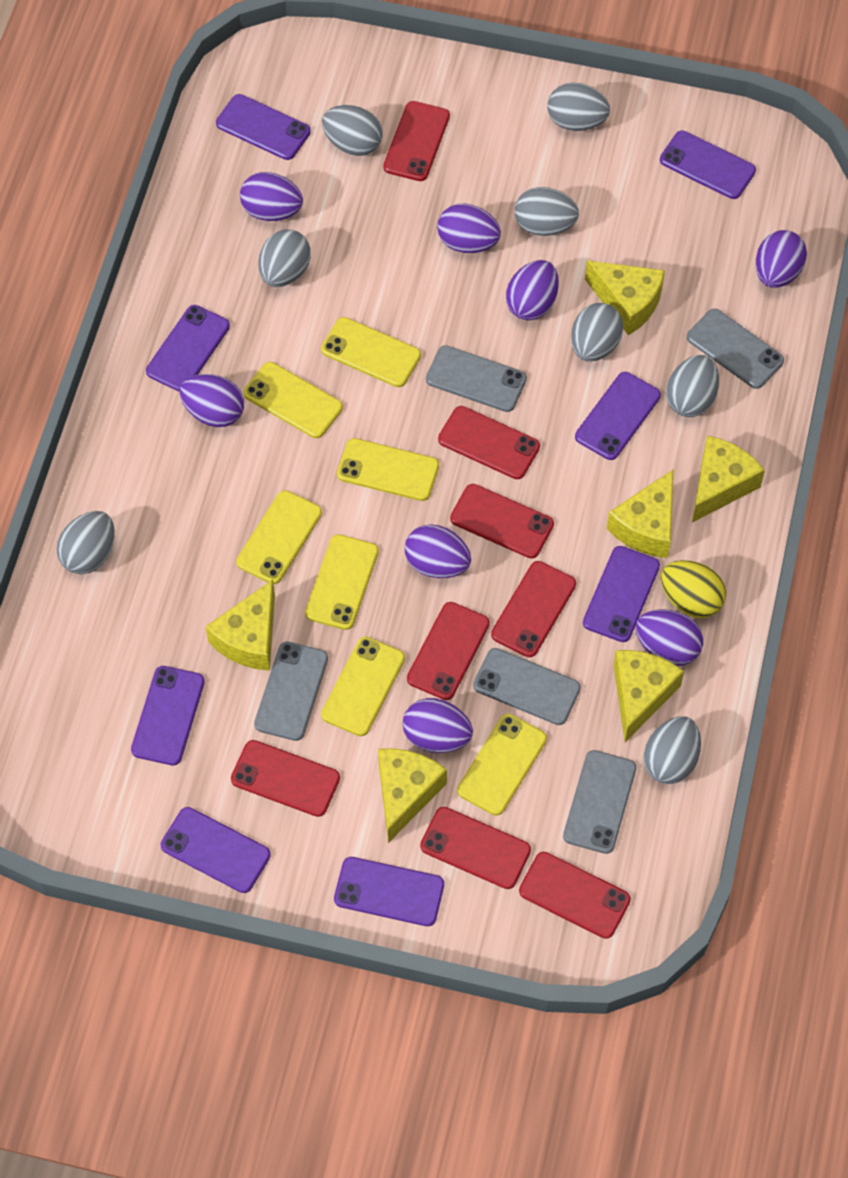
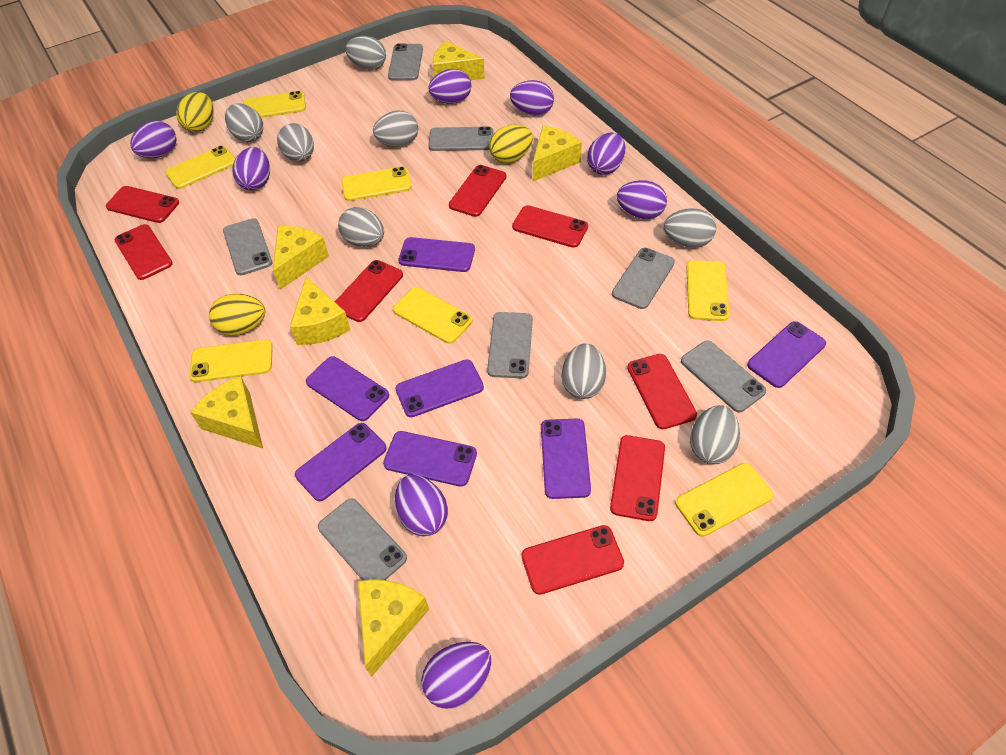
grey phone: [254,641,328,741] [426,345,527,412] [473,648,581,725] [563,750,636,854] [687,309,784,389] = 5 -> [223,218,273,275] [318,498,407,580] [388,43,423,81] [428,126,494,151] [487,312,533,378] [612,248,675,309] [681,341,766,412] = 7
purple phone: [131,666,205,765] [146,305,230,392] [161,807,271,893] [216,94,311,160] [334,857,444,926] [575,372,661,460] [583,546,660,642] [660,131,756,199] = 8 -> [295,423,387,501] [306,356,389,421] [383,431,477,487] [396,359,484,417] [398,237,475,272] [541,419,591,499] [747,321,826,388] = 7
yellow egg: [661,560,726,618] = 1 -> [176,92,214,132] [209,294,265,335] [489,124,533,163] = 3

